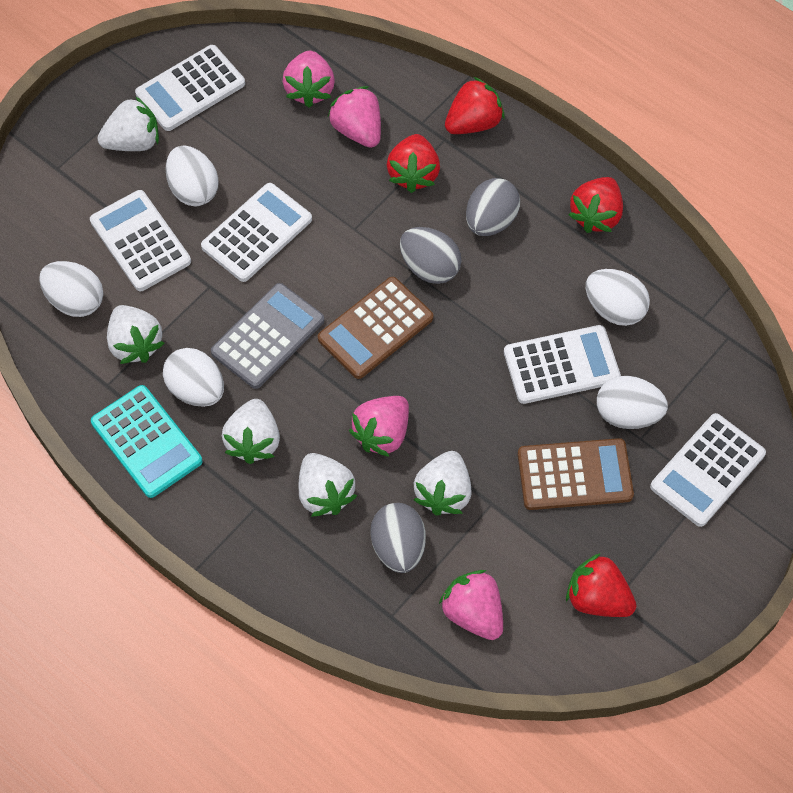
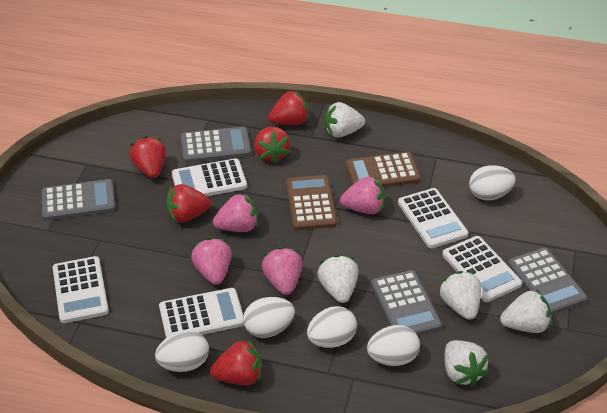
grey calculator: [211,283,324,389] = 1 -> [42,179,115,220] [181,127,251,163] [371,270,442,335] [508,248,587,315] = 4
grey egg: [370,503,426,573] [400,227,462,284] [466,178,520,236] = 3 -> none = 0
red strawberry: [387,134,440,193] [445,77,505,134] [566,553,636,617] [568,177,623,233] = 4 -> [129,136,166,178] [166,184,211,223] [210,340,262,385] [254,127,290,164] [268,91,309,125] = 5
turquoise calculator: [91,385,202,498] = 1 -> none = 0

